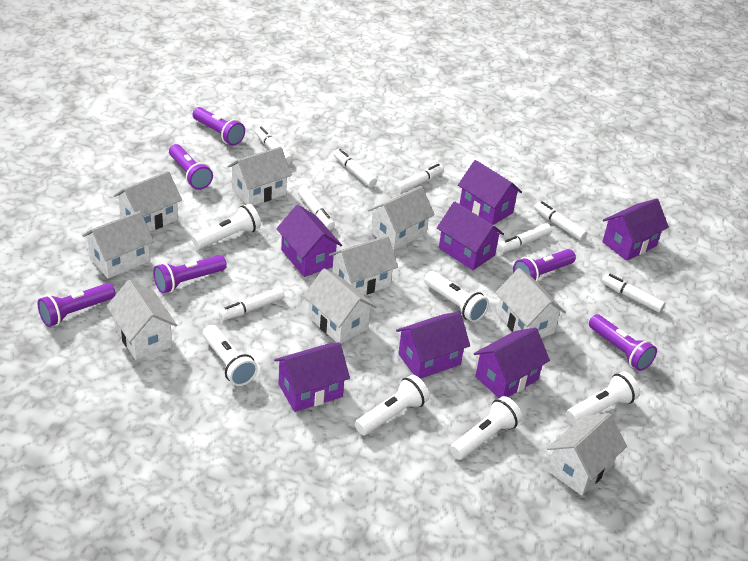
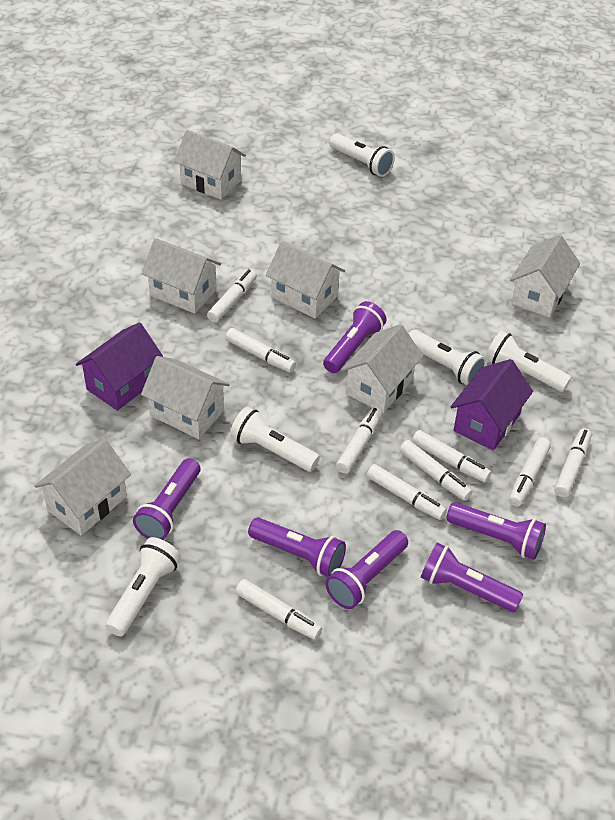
purple house: [274,342,350,412] [276,205,342,277] [396,312,470,379] [437,201,504,270] [458,160,522,225] [474,328,550,398] [602,198,669,261] = 7 -> [76,322,163,411] [451,359,533,450] = 2
white flashlight: [192,204,261,249] [203,325,258,386] [355,375,430,435] [424,271,489,322] [450,396,522,460] [566,372,640,425] = 6 -> [105,537,181,636] [230,407,320,472] [329,133,395,177] [408,330,487,385] [485,331,571,392] = 5
white house: [83,211,154,279] [107,280,177,360] [114,171,182,232] [227,146,292,206] [303,268,376,344] [329,235,398,295] [368,186,435,250] [495,268,566,338] [547,413,627,496] = 9 -> [35,439,131,536] [141,356,230,439] [142,238,221,314] [174,130,246,200] [266,241,345,319] [341,324,423,413] [510,235,580,318] = 7
white marker: [219,287,284,321] [255,126,292,164] [298,186,335,230] [334,149,377,187] [394,164,444,194] [498,223,552,253] [534,201,587,241] [601,274,665,313] = 8 -> [207,269,257,323] [225,328,296,373] [235,579,322,640] [336,407,383,474] [367,464,447,520] [399,440,472,501] [412,430,491,482] [509,437,551,506] [554,428,592,497] = 9

